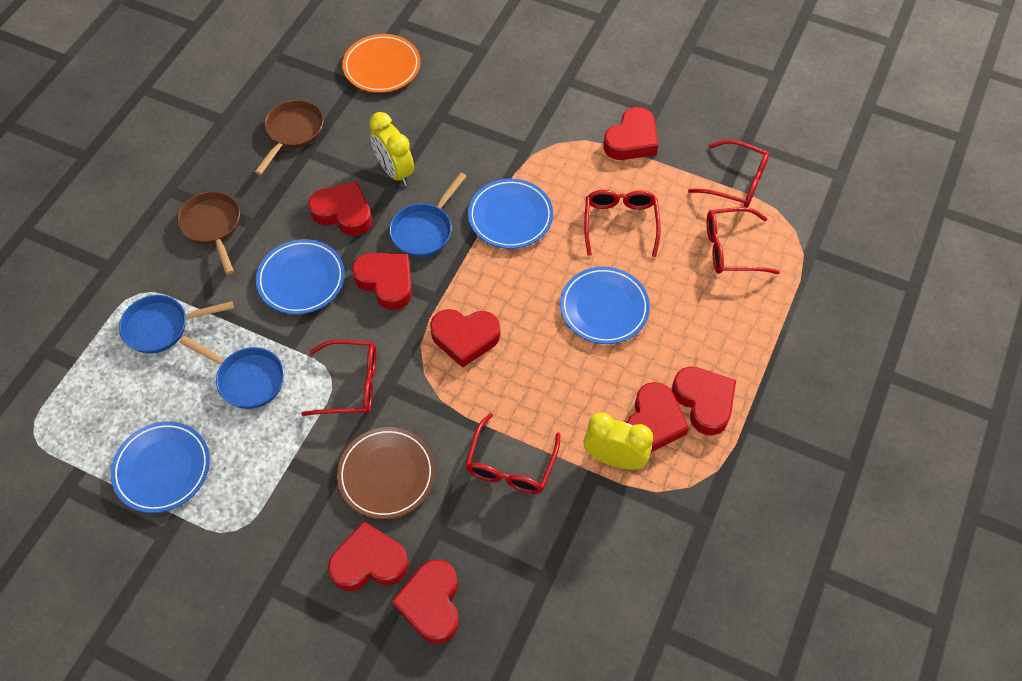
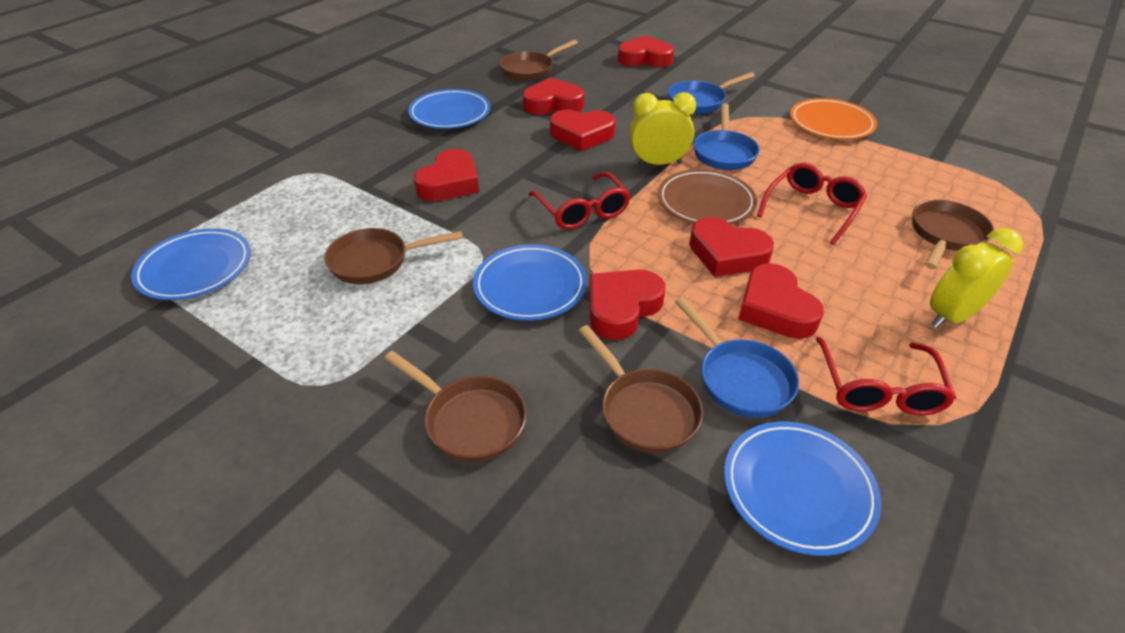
brown pan: [178,191,240,275] [255,100,324,175] = 2 -> [324,228,463,284] [384,351,527,462] [499,40,578,81] [579,325,703,453] [912,200,994,269] = 5
red glasses: [301,340,376,416] [465,413,560,494] [584,190,661,257] [688,140,769,207] [706,207,780,274] = 5 -> [528,172,630,230] [757,163,867,245] [816,337,956,415] = 3
red heart: [308,181,372,236] [328,522,409,591] [352,253,412,310] [392,559,459,644] [430,309,500,368] [603,107,658,160] [626,382,689,452] [672,366,736,436] = 8 -> [414,149,479,201] [523,78,584,115] [550,110,616,151] [589,270,665,340] [618,35,674,67] [689,217,774,277] [738,263,824,339] = 7

